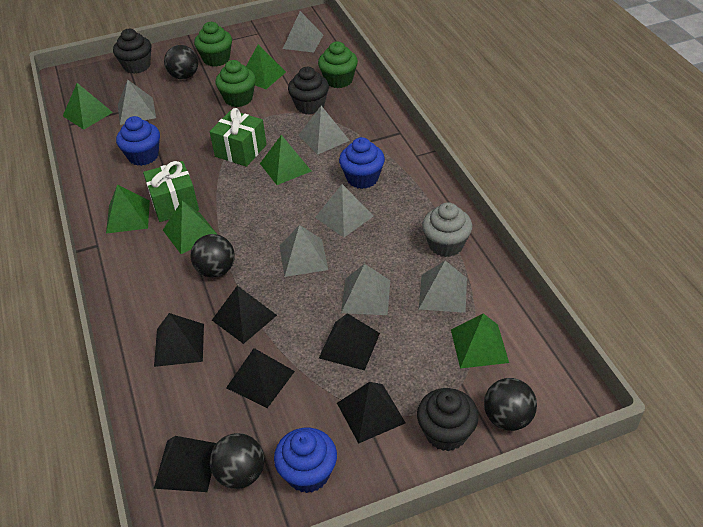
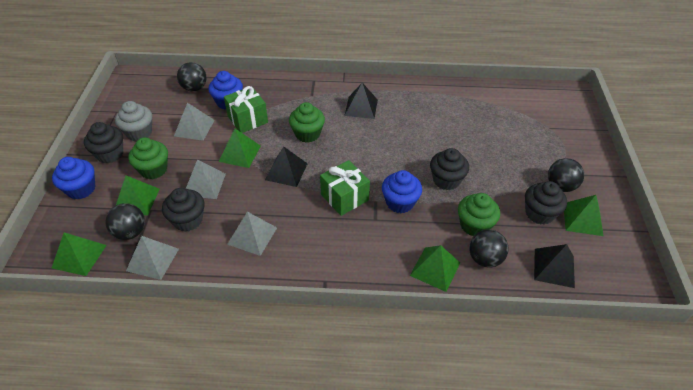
black cupcake: [113,29,151,74] [288,67,329,114] [417,388,479,451] = 3 -> [84,122,123,163] [162,188,205,232] [430,148,469,190] [525,181,567,225] = 4
black pyramid: [154,313,204,367] [154,436,216,492] [212,285,277,344] [226,348,295,408] [319,313,380,370] [337,382,406,444] = 6 -> [265,147,308,187] [344,83,378,119] [534,244,575,288] = 3
green pyramid: [63,83,113,130] [106,184,150,234] [163,201,218,254] [246,45,286,89] [260,135,311,185] [451,313,509,368] = 6 -> [52,232,106,276] [116,176,160,215] [218,129,261,168] [410,245,460,292] [564,195,604,236] = 5
grey pyramid: [118,80,156,125] [280,225,328,277] [283,11,323,53] [298,106,350,155] [315,184,373,237] [341,264,390,315] [419,261,467,313] = 7 -> [126,236,179,280] [174,103,215,141] [186,159,226,199] [227,212,277,256] = 4

